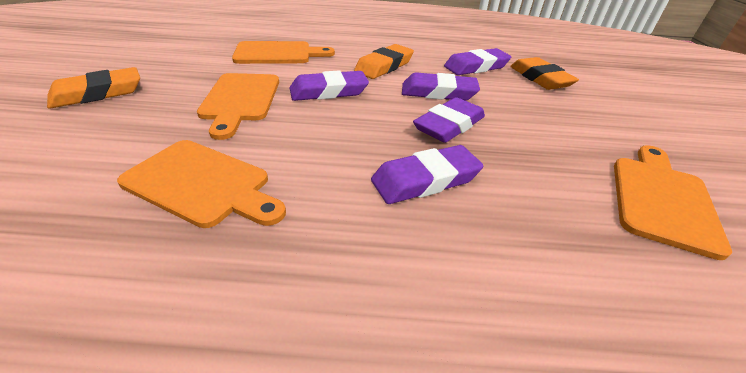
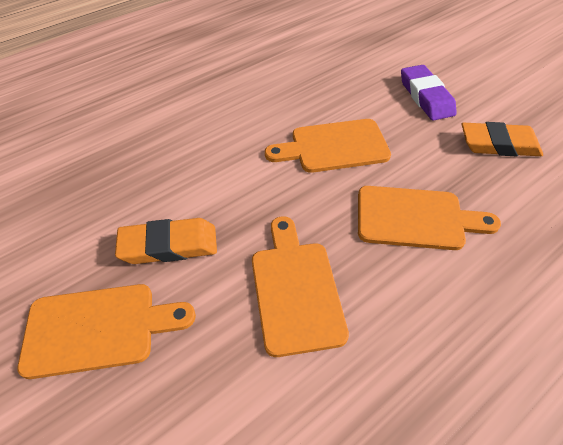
orange eraser: [47,67,140,109] [354,44,414,79] [510,57,579,90] = 3 -> [115,218,217,264] [462,122,543,156] = 2
purple eraser: [289,70,369,101] [371,145,483,204] [402,72,480,101] [413,97,485,143] [444,48,512,75] = 5 -> [401,65,457,121] = 1

